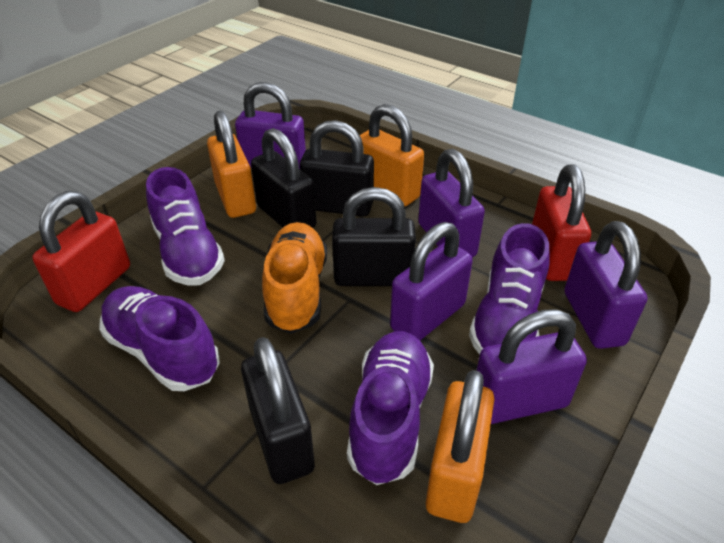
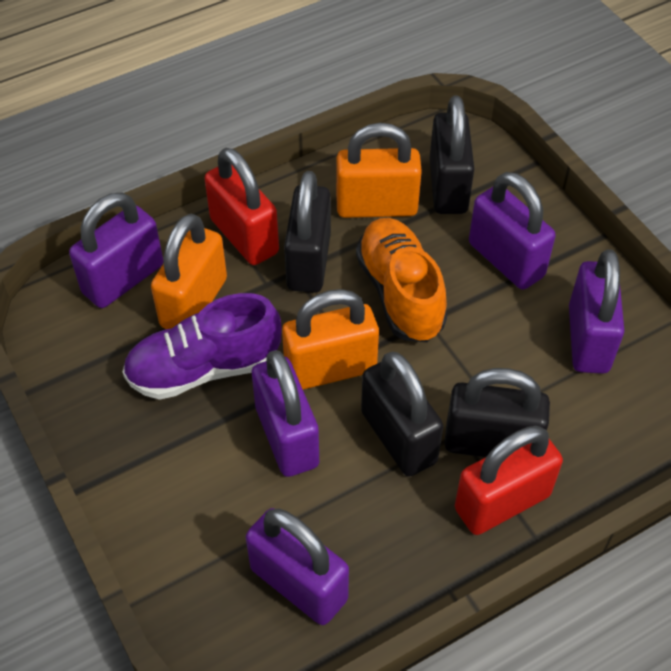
purple shoe: [99,286,220,391] [146,167,225,286] [347,331,434,485] [469,223,550,354] = 4 -> [123,293,282,400] = 1

